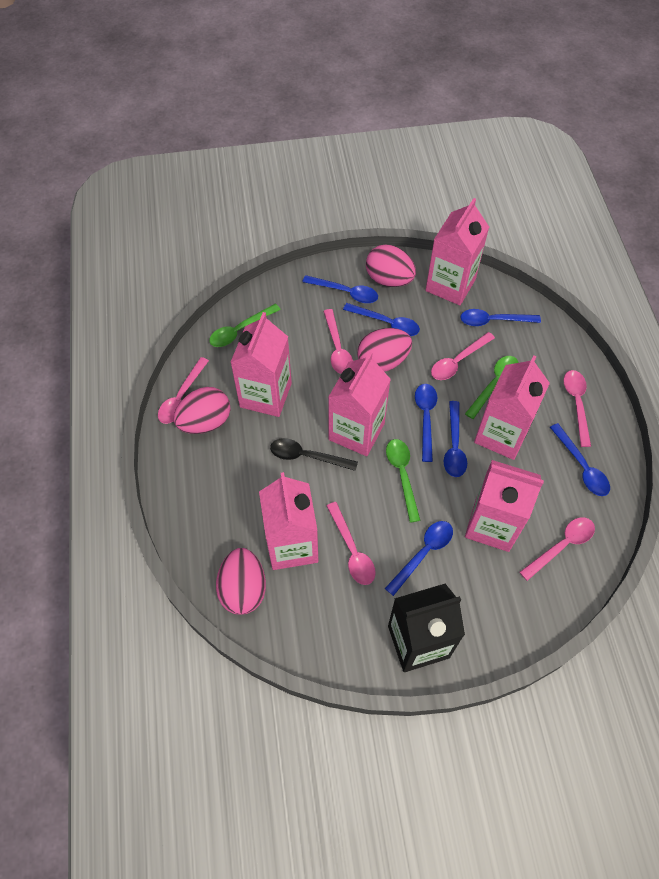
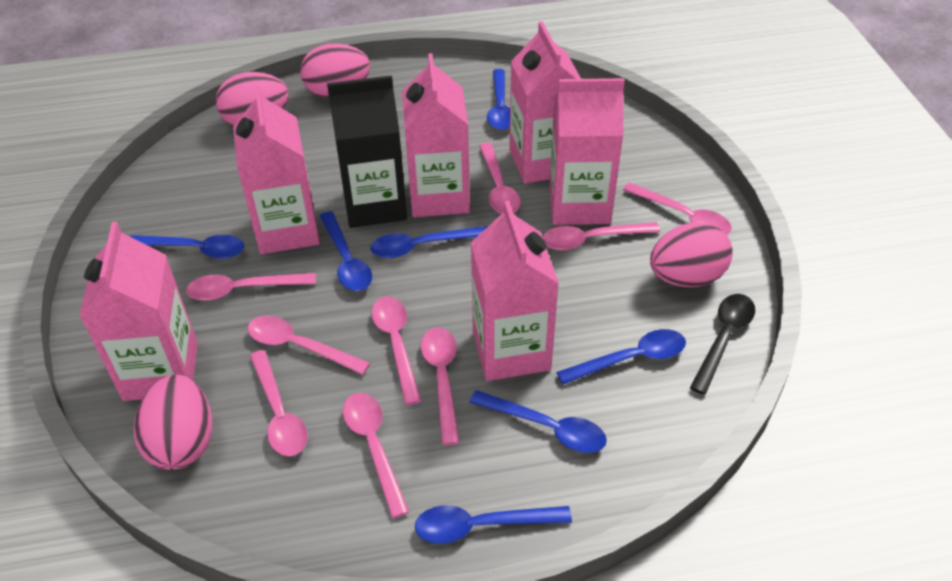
green spoon: [209,304,281,347] [386,439,420,523] [465,356,519,419] = 3 -> none = 0
pink spoon: [158,357,209,424] [323,309,353,374] [327,502,376,585] [431,332,495,380] [519,517,595,581] [564,370,591,447] = 6 -> [186,273,316,301] [248,316,370,375] [250,350,308,456] [343,393,409,518] [371,297,422,405] [421,327,460,445] [479,143,521,214] [543,222,660,250] [623,182,732,235] = 9

